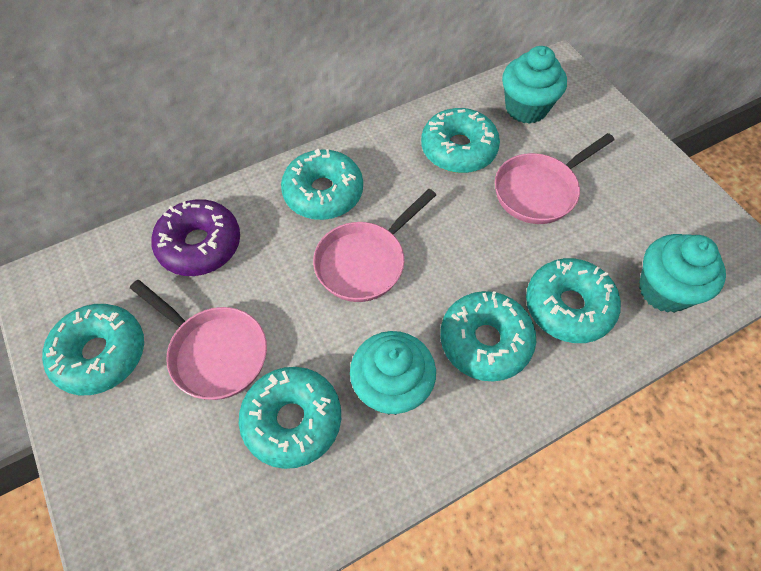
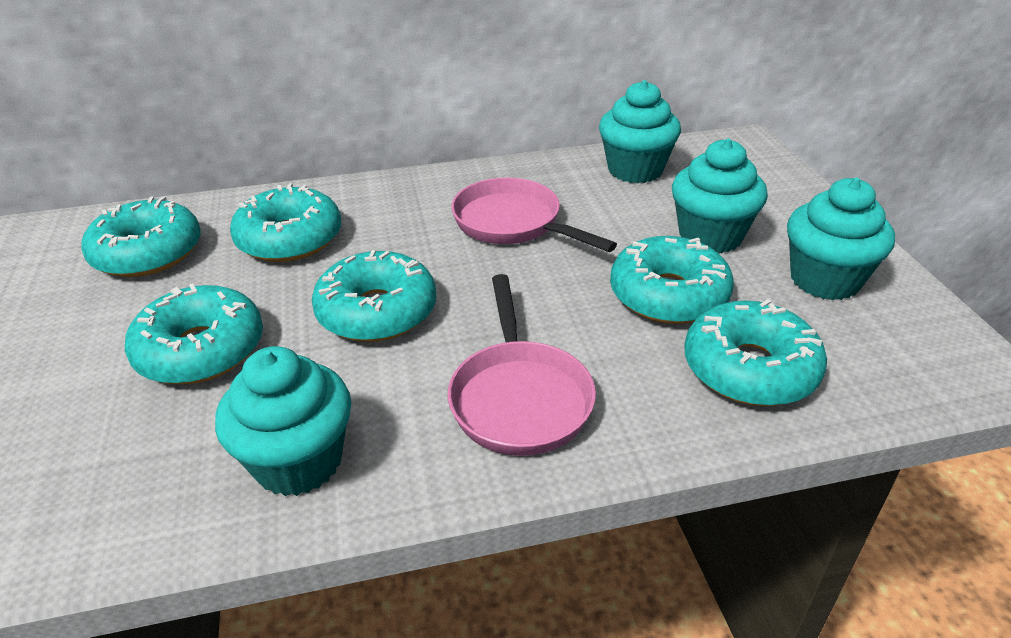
pink pan: [130,280,267,400] [313,189,436,302] [495,133,614,224] = 3 -> [448,274,596,456] [451,178,617,252] = 2
purple donut: [151,199,240,276] = 1 -> none = 0
turquoise cupcake: [350,331,436,415] [502,46,567,124] [639,234,726,313] = 3 -> [215,346,351,496] [599,80,681,183] [672,139,768,253] [787,178,895,300] = 4

